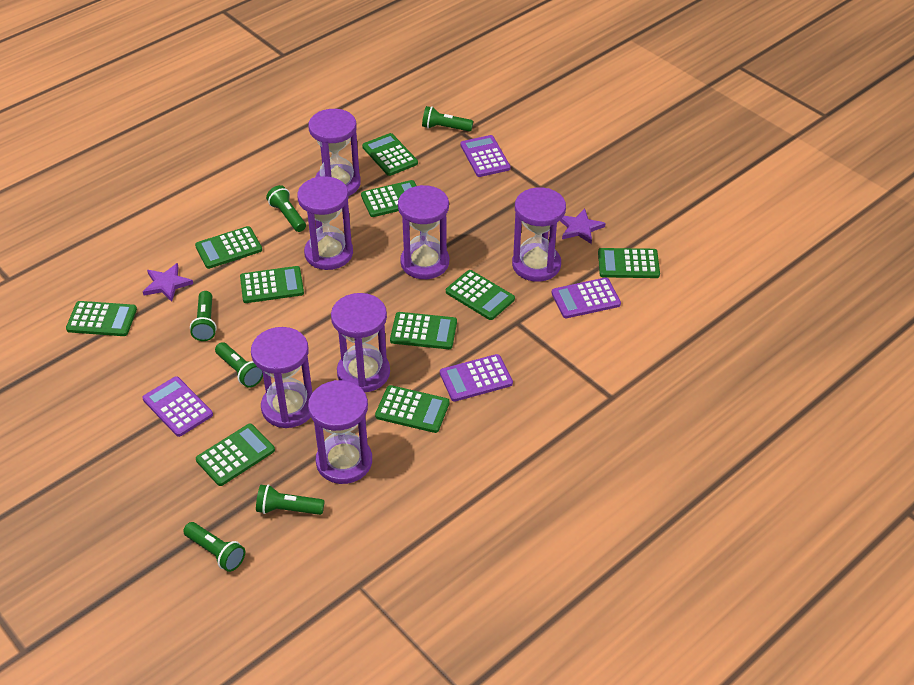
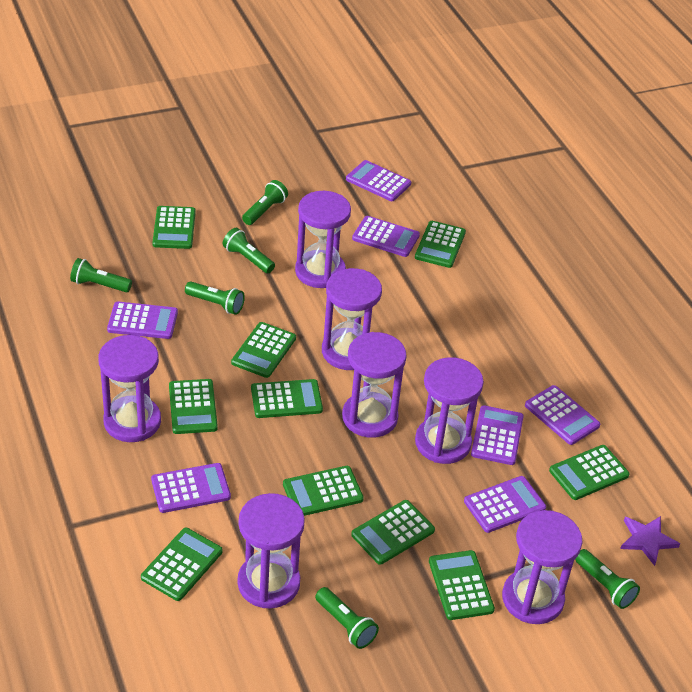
purple calculator: [142,376,213,437] [440,354,513,402] [460,135,510,177] [552,278,621,318] = 4 -> [107,301,178,339] [151,463,231,513] [346,160,411,201] [352,216,420,257] [464,476,546,533] [471,405,524,465] [525,385,600,445] = 7
purple star: [143,263,193,302] [560,208,606,244] = 2 -> [620,516,680,566] = 1

